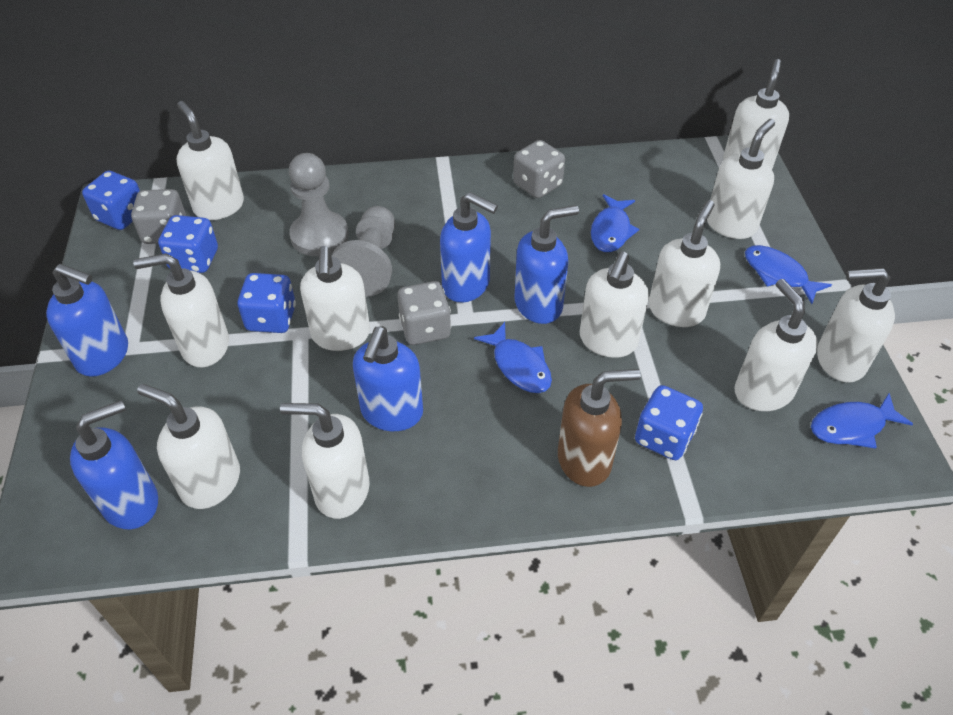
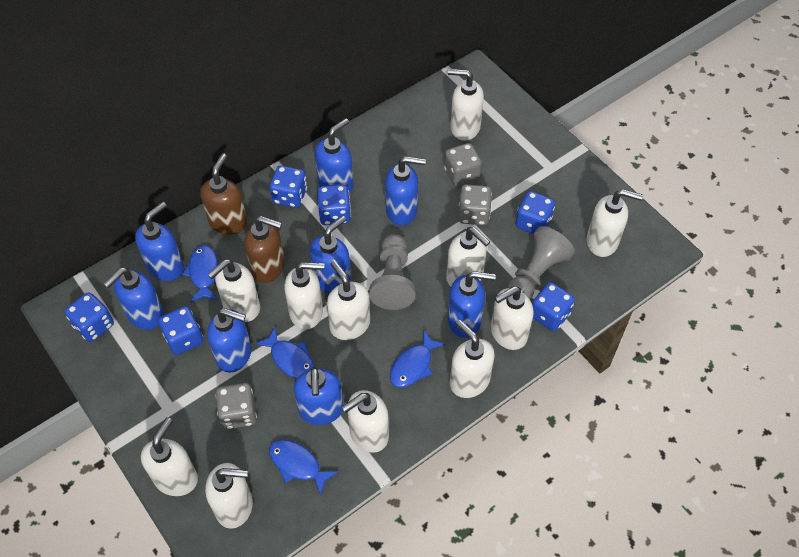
blue dice: [82,171,140,230] [158,215,218,273] [237,273,296,333] [635,385,703,460] = 4 -> [65,292,114,342] [158,306,203,355] [270,165,307,208] [317,184,351,225] [515,191,555,234] [532,282,575,331] = 6
blue soap dispenser: [46,264,128,377] [70,400,158,529] [353,326,423,431] [440,192,498,303] [514,205,579,324] = 5 -> [104,267,164,330] [135,201,184,281] [207,308,252,373] [294,367,343,425] [310,215,351,294] [315,118,353,193] [385,156,426,225] [447,271,496,338] = 8
brown soap dispenser: [558,369,641,487] = 1 -> [201,153,247,235] [244,216,285,283] = 2

